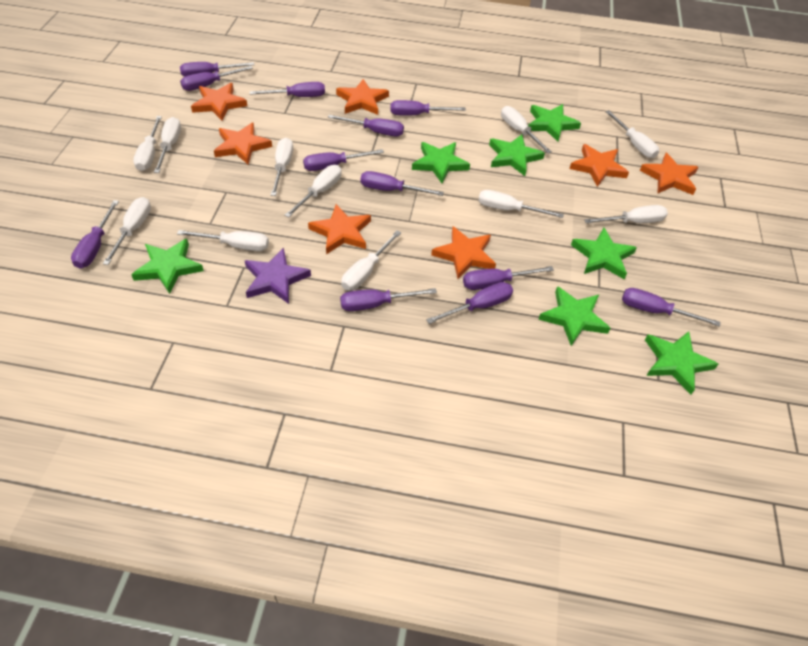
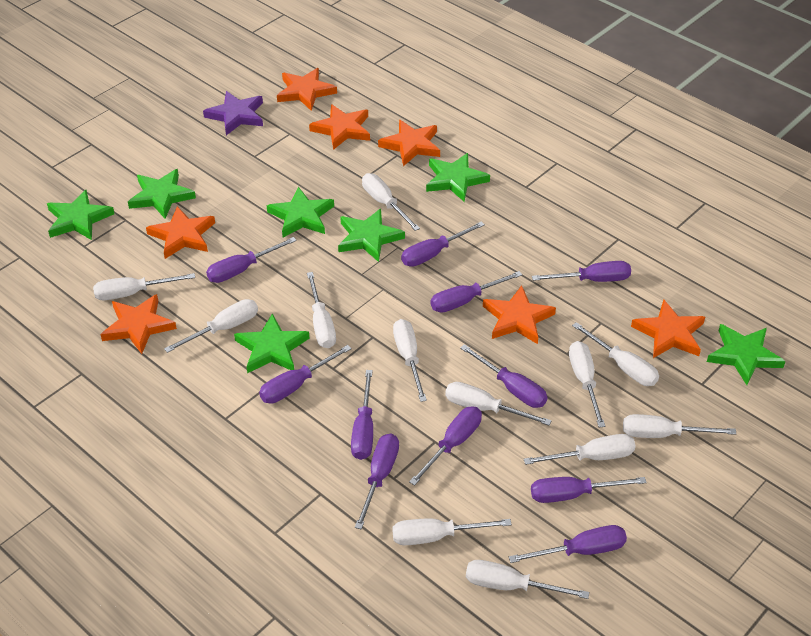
purple screwdriver: [71,200,119,269] [180,62,254,77] [180,66,253,91] [250,82,325,97] [303,149,384,171] [328,115,404,137] [340,288,437,311] [360,171,444,196] [391,100,466,116] [426,282,513,324] [463,266,554,290] [622,288,721,327] = 12 -> [206,237,297,283] [259,345,352,404] [351,370,373,460] [355,434,399,530] [401,221,485,267] [409,406,482,486] [431,271,522,313] [460,344,547,408] [509,525,627,563] [531,477,647,503] [532,261,631,282] = 11
white screwdriver: [103,197,151,265] [133,116,162,171] [154,117,181,173] [177,230,269,251] [271,138,293,196] [284,165,342,218] [341,230,401,291] [478,190,564,218] [501,106,552,153] [584,205,668,223] [605,110,659,158] = 11 -> [93,273,195,300] [164,299,258,353] [307,272,336,348] [362,173,420,231] [392,518,512,545] [393,319,427,402] [445,382,552,426] [466,560,589,599] [524,434,636,465] [569,341,605,427] [572,322,659,386] [623,414,736,438] = 12

